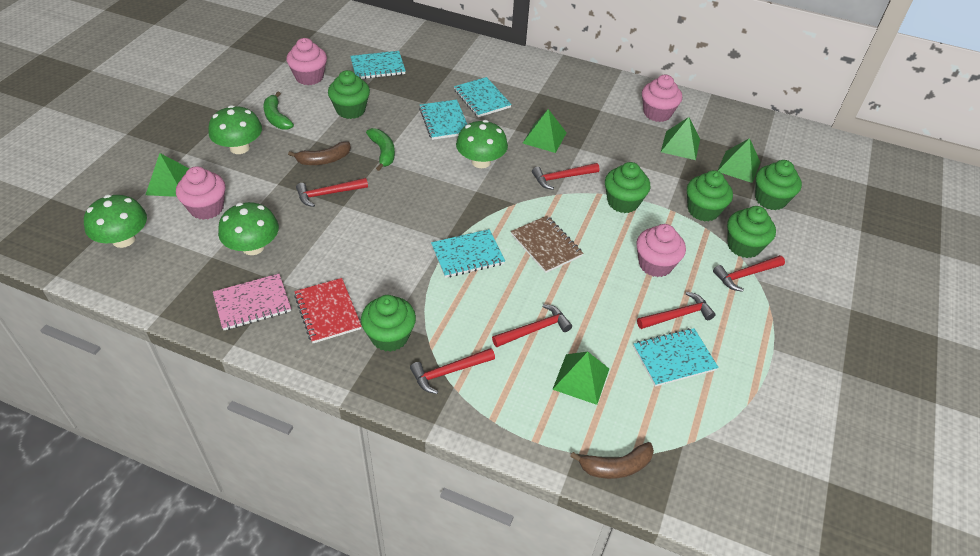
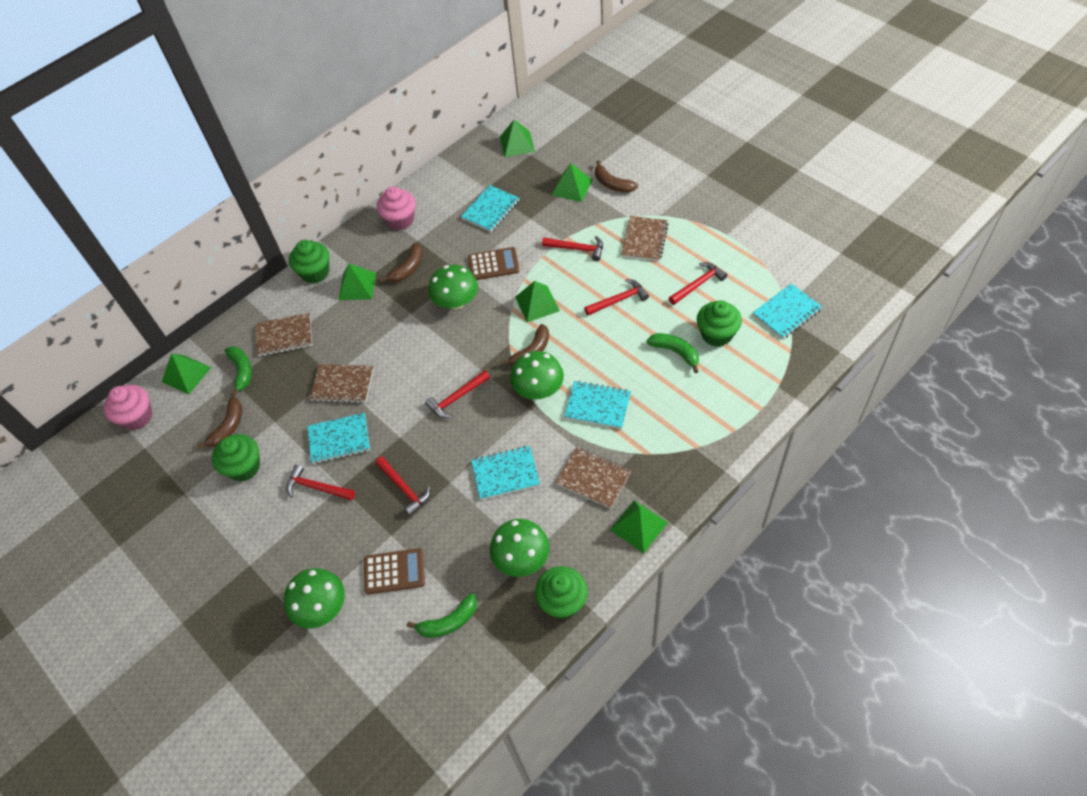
brown banana: [288,141,351,165] [570,442,654,479] = 2 -> [197,397,242,449] [380,243,423,282] [501,324,549,365] [595,160,638,193] = 4
brown calculator: none = 0 -> [364,548,425,594] [468,247,520,280] = 2
brown notebook: [511,215,583,273] = 1 -> [256,313,312,356] [310,364,374,403] [556,447,631,509] [621,216,669,261] = 4
green banana: [263,92,294,130] [366,128,395,171] = 2 -> [225,346,252,397] [407,593,477,638] [646,333,699,373] = 3
green cupcake: [328,70,370,119] [361,295,416,352] [605,162,651,213] [687,170,733,222] [727,206,776,258] [755,160,802,210] = 6 -> [212,434,260,482] [289,240,329,284] [535,566,588,619] [697,300,742,347] = 4
green pyramid: [145,153,189,197] [523,109,567,153] [552,352,609,405] [661,117,700,160] [718,138,760,183] = 5 -> [161,353,211,394] [338,264,376,300] [500,119,535,157] [515,281,560,322] [552,163,593,202] [610,500,668,553] = 6
pink cupcake: [176,166,226,220] [286,38,327,85] [636,224,686,277] [642,75,682,122] = 4 -> [103,385,153,430] [377,187,416,230] = 2
pink notebook: [213,274,291,330] = 1 -> none = 0
red notebook: [294,278,362,343] = 1 -> none = 0

